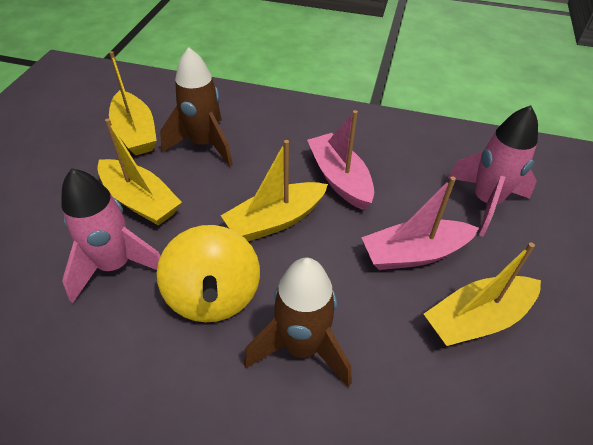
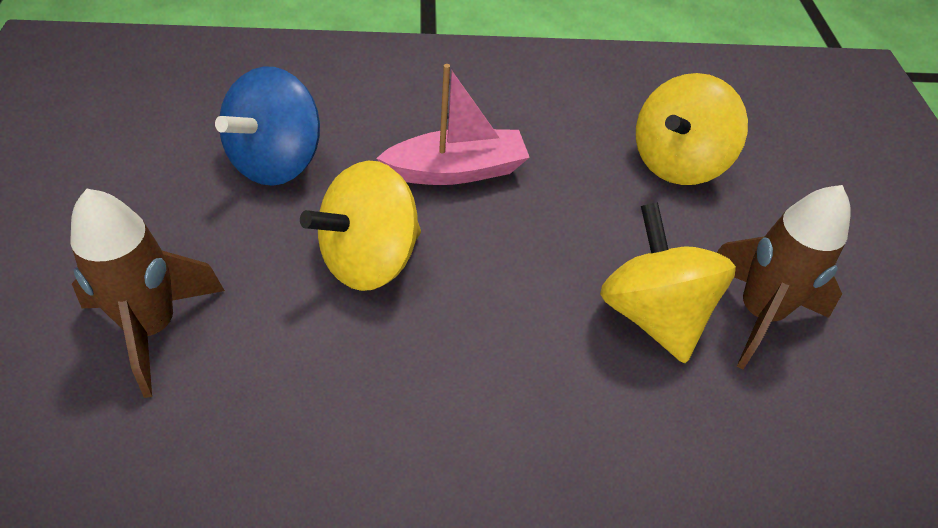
blue spinning top: none = 0 -> [215,66,320,186] = 1
pink boat: [307,110,374,210] [361,177,479,270] = 2 -> [376,64,530,185] = 1
pink rocket: [61,168,161,304] [448,105,538,237] = 2 -> none = 0
yellow boat: [97,118,182,226] [109,51,157,155] [221,140,328,241] [424,242,541,346] = 4 -> none = 0
yellow spinning top: [157,225,260,322] = 1 -> [300,160,421,291] [600,202,736,363] [636,73,748,185] = 3

